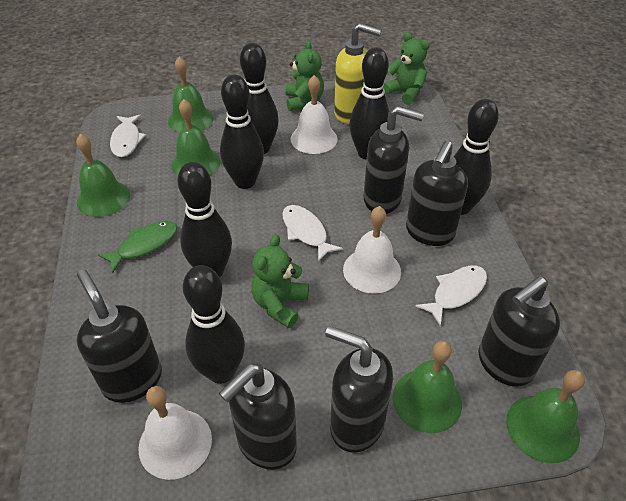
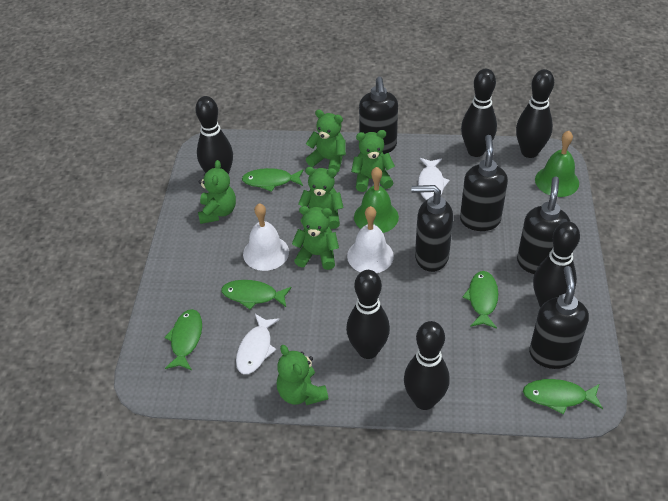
black soap dispenser: [77,269,162,403] [219,363,297,470] [325,326,393,453] [363,106,424,214] [406,141,468,246] [478,276,560,387] = 6 -> [359,77,398,154] [411,185,453,272] [460,135,508,231] [517,177,570,274] [529,266,589,369] = 5
green bell: [76,134,130,217] [168,57,214,132] [171,99,221,176] [393,341,462,433] [506,370,585,463] = 5 -> [354,167,399,233] [535,131,579,197] = 2
green fish: [98,221,178,273] = 1 -> [164,309,202,370] [221,280,292,310] [242,168,303,192] [463,271,498,329] [523,379,603,415] = 5
green teddy bear: [251,234,309,328] [285,41,324,111] [383,32,429,105] = 3 -> [198,160,236,224] [277,345,328,405] [292,206,339,270] [298,167,344,229] [306,110,346,172] [351,130,395,192] = 6
white bell: [138,386,212,480] [291,75,338,154] [343,206,401,294] = 3 -> [243,203,289,271] [347,206,394,273] = 2
white fish: [110,115,146,157] [282,205,343,262] [415,265,487,326] = 3 -> [236,314,280,374] [418,158,450,200] = 2
yellow soap dispenser: [334,23,382,124] = 1 -> none = 0

